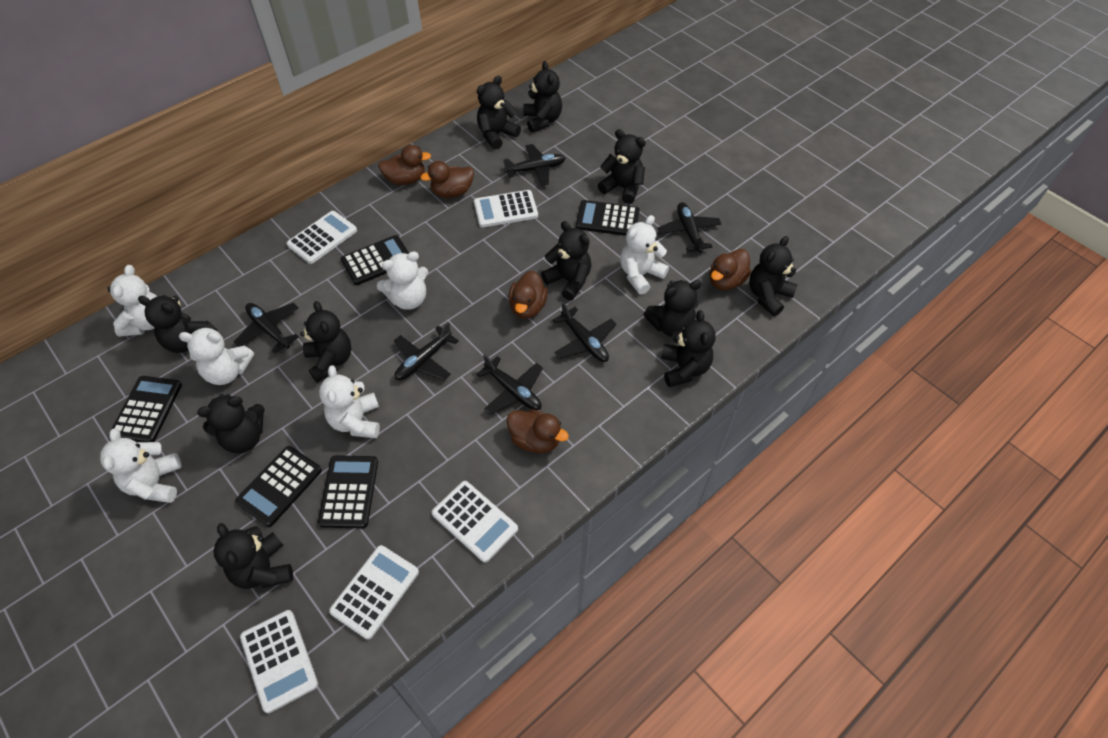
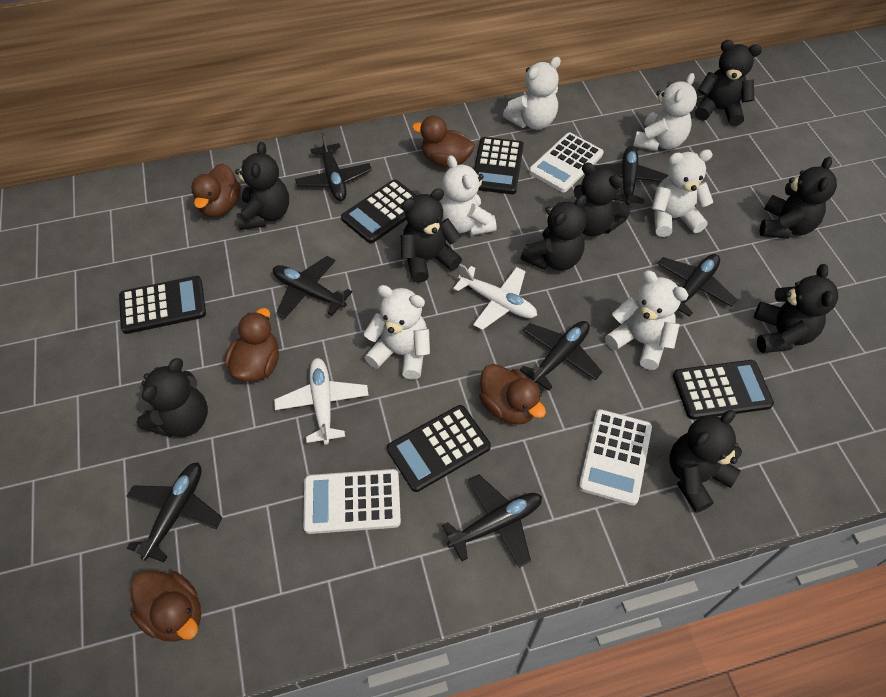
black plane: [234,303,299,353] [394,322,459,380] [477,354,543,414] [503,144,565,186] [553,302,617,362] [657,202,721,253] = 6 -> [126,462,223,562] [273,256,352,318] [295,132,372,201] [442,475,542,568] [520,321,602,391] [594,146,668,205] [657,254,737,317] = 7
black teddy bear: [138,295,213,353] [197,394,265,453] [213,523,293,589] [300,301,352,383] [477,76,521,149] [523,61,562,133] [541,221,591,301] [598,129,646,204] [643,280,702,337] [661,310,715,387] [749,236,797,316] = 11 -> [137,358,208,437] [235,142,289,230] [401,188,462,283] [521,195,587,271] [574,163,630,236] [669,410,742,513] [695,40,762,126] [754,264,838,353] [760,157,837,239] = 9
white calculator: [240,610,318,713] [287,211,357,264] [329,545,419,640] [432,481,518,563] [474,190,538,227] = 5 -> [303,469,401,534] [529,133,603,192] [579,409,652,506] = 3
white plane: none = 0 -> [274,358,369,444] [453,264,537,330] = 2

